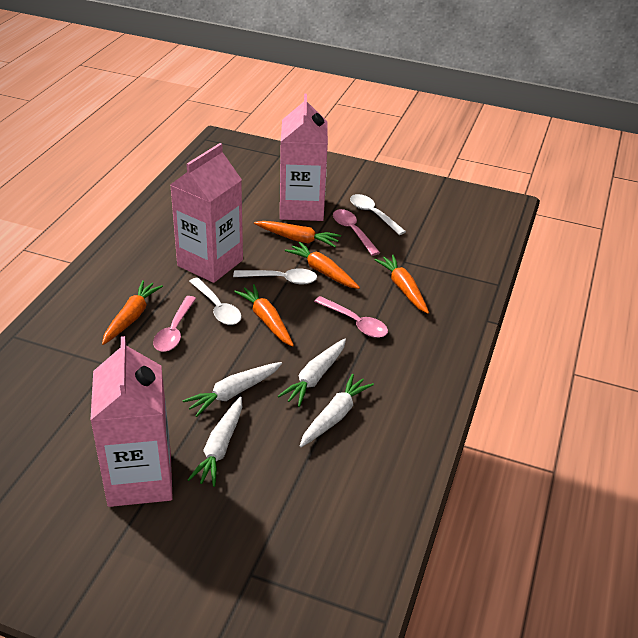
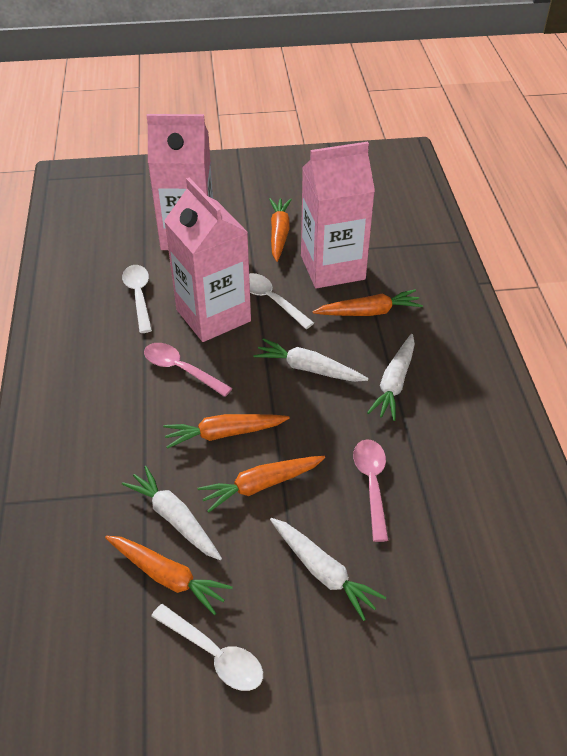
pink spoon: [153,296,196,352] [314,296,388,338] [333,209,380,256] = 3 -> [144,343,232,397] [353,439,389,542] = 2

